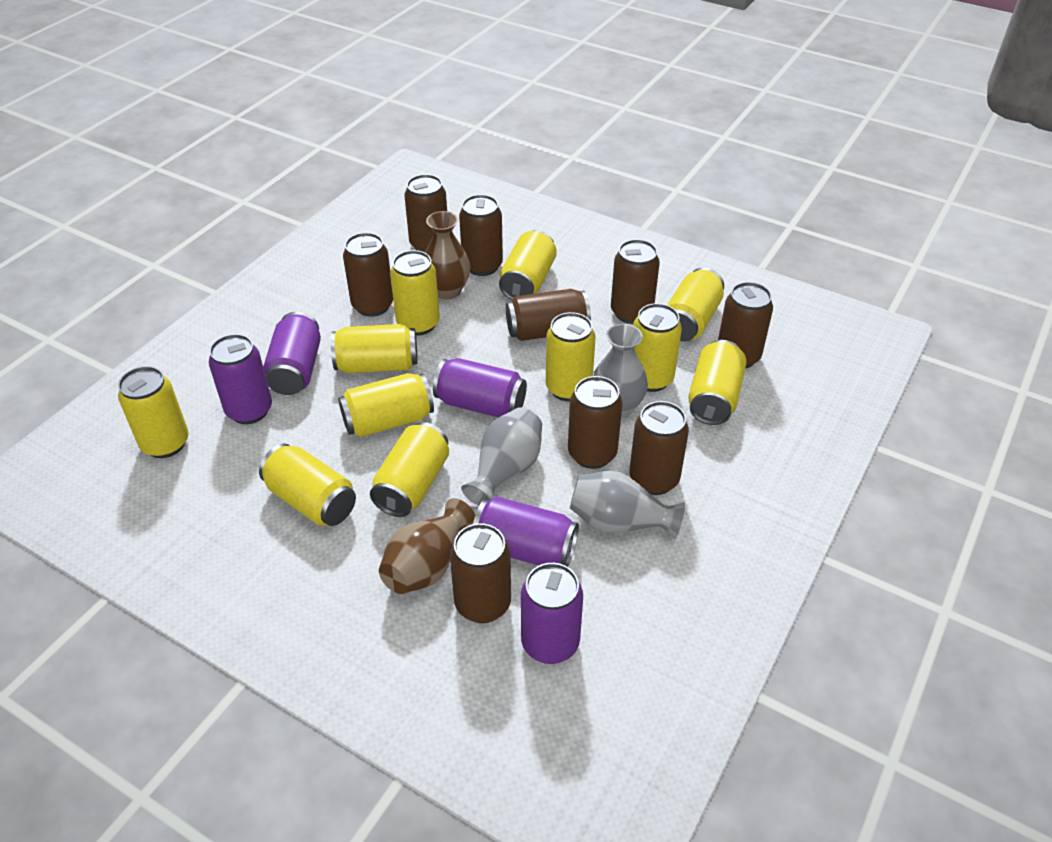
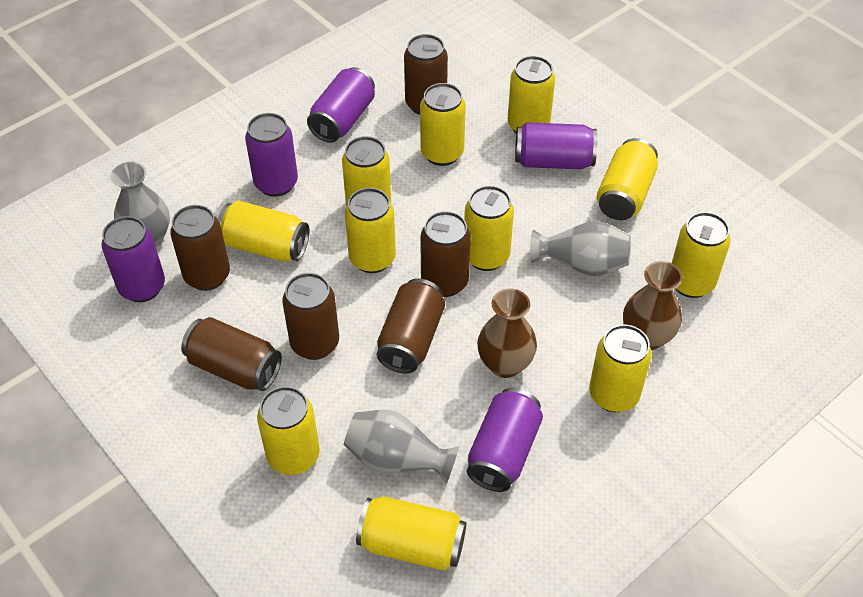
brown can: [343,232,393,317] [404,174,447,252] [450,523,511,623] [459,194,503,276] [506,289,591,341] [568,376,623,469] [611,239,660,324] [629,401,689,495] [718,282,773,369] = 9 -> [170,205,230,291] [181,317,282,391] [282,273,339,360] [377,278,445,373] [404,34,448,115] [420,211,471,297] = 6

